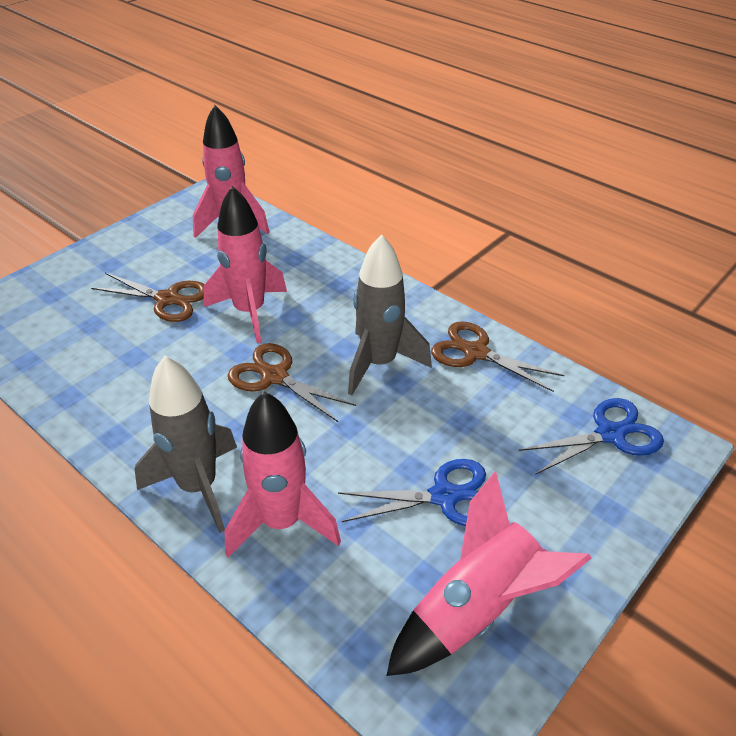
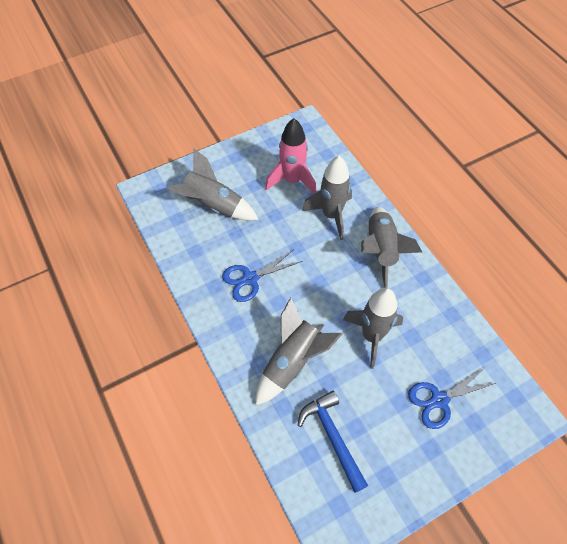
blue hammer: none = 0 -> [298,391,368,493] = 1
brown scissors: [91,273,205,322] [228,343,356,422] [431,321,564,392] = 3 -> none = 0
grey rocket: [135,356,237,533] [348,234,431,395] = 2 -> [167,148,259,221] [256,297,342,405] [302,156,352,240] [343,288,403,369] [361,207,422,288] = 5
pink rocket: [193,105,269,238] [203,186,287,344] [225,392,341,557] [386,472,592,676] = 4 -> [265,118,317,194] = 1

